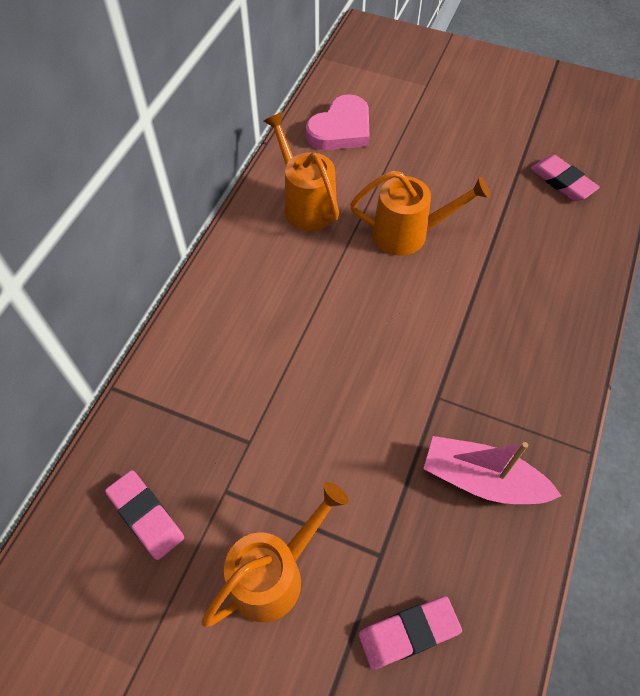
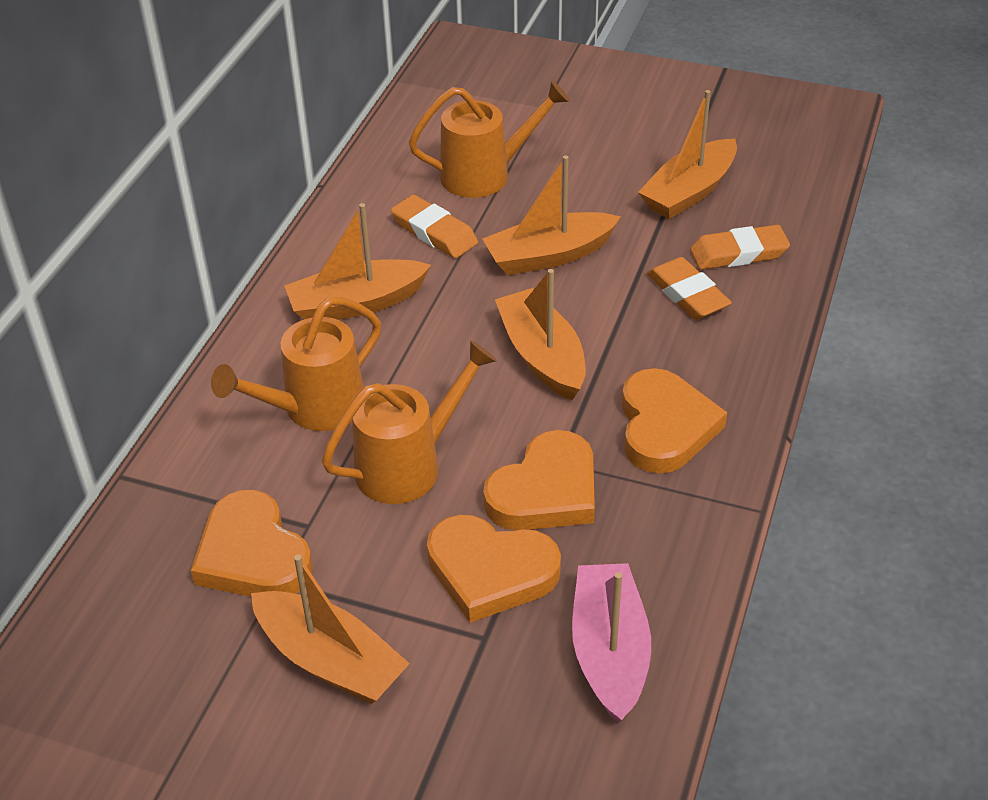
orange boat: none = 0 -> [251,554,410,704] [284,203,431,320] [482,156,621,275] [495,269,586,400] [638,90,737,219] = 5
orange eraser: none = 0 -> [391,195,478,258] [647,257,732,320] [690,225,790,270] = 3
orange heart: none = 0 -> [191,490,313,597] [427,515,561,623] [483,430,595,530] [622,368,727,474] = 4
pink eraser: [105,470,184,560] [359,596,462,670] [530,155,600,201] = 3 -> none = 0
pink heart: [306,94,370,150] = 1 -> none = 0

